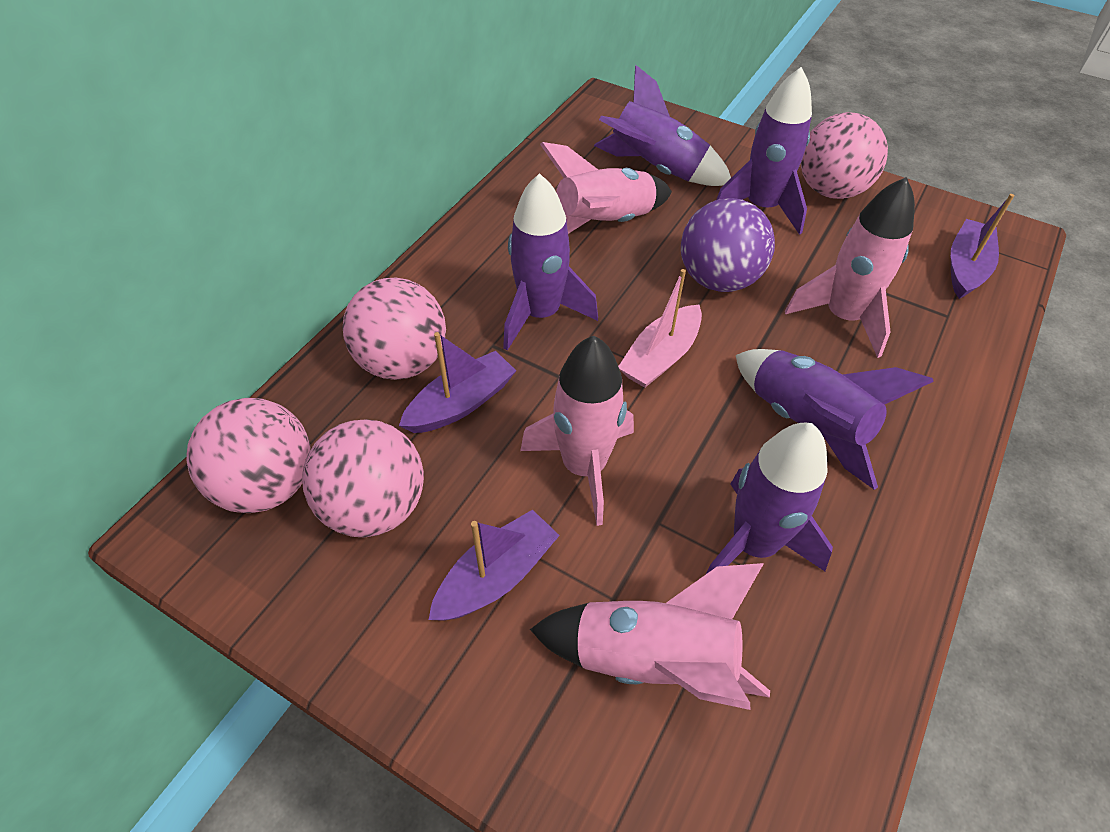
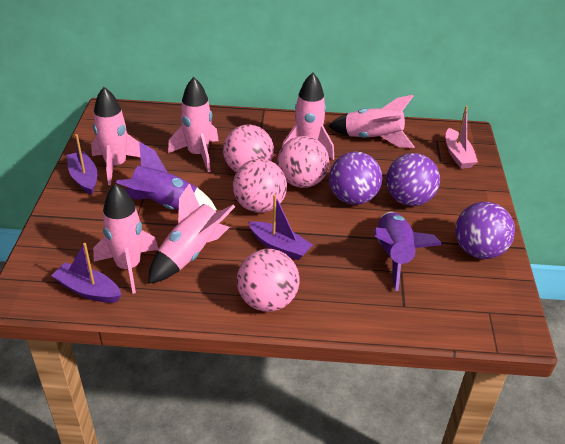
pink rocket: [520,336,634,526] [530,563,770,710] [540,142,672,234] [785,177,915,358] = 4 -> [91,87,140,185] [93,184,158,294] [148,183,235,284] [168,77,219,172] [282,72,334,160] [328,95,414,148] = 6
purple ball: [681,198,775,292] = 1 -> [329,152,382,205] [386,153,440,206] [455,202,515,259] = 3
purple rocket: [503,173,598,351] [594,65,731,186] [705,423,833,575] [716,67,812,235] [736,349,934,490] = 5 -> [116,142,217,211] [374,212,442,291] = 2

